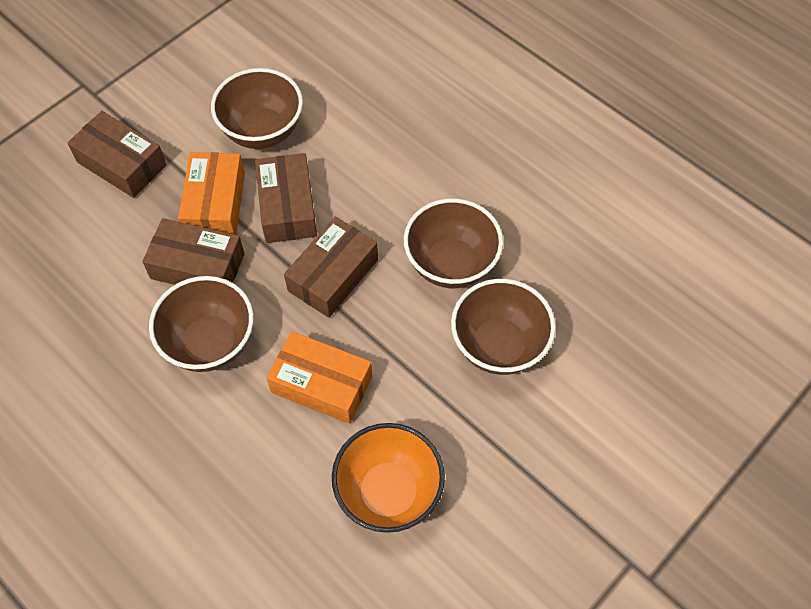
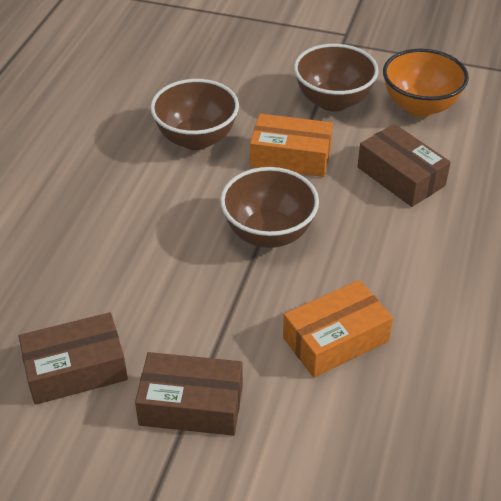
brown bowl: [149,276,254,372] [211,68,303,149] [404,198,503,288] [451,279,556,375] = 4 -> [150,79,239,150] [220,167,319,248] [294,44,379,112] = 3
brown box: [67,111,167,198] [142,218,245,285] [255,153,317,243] [284,217,378,318] = 4 -> [19,312,128,405] [135,352,243,436] [357,124,451,207] = 3

